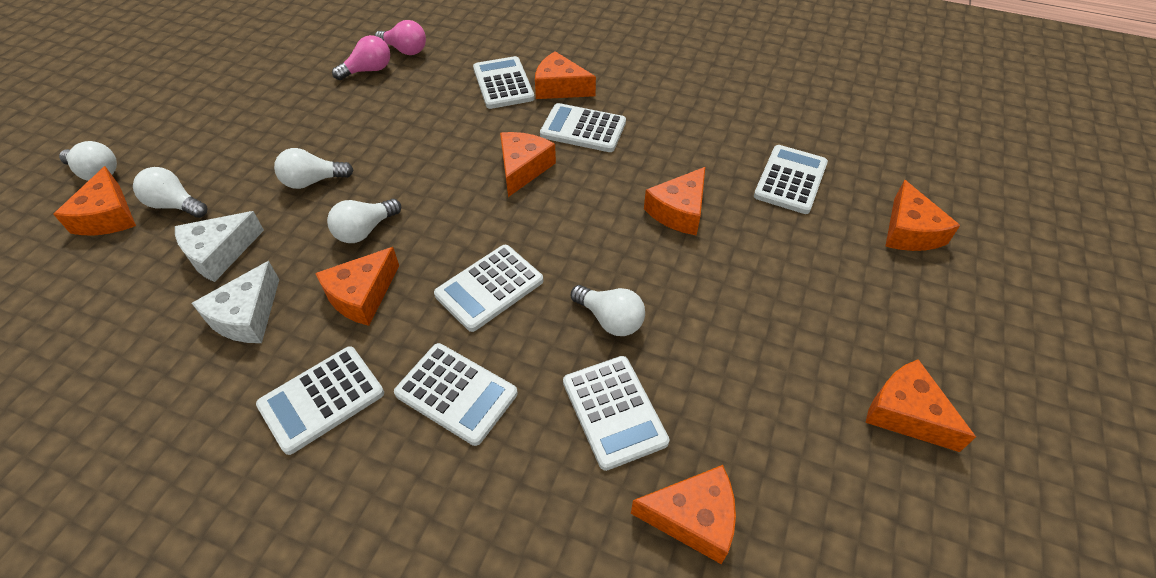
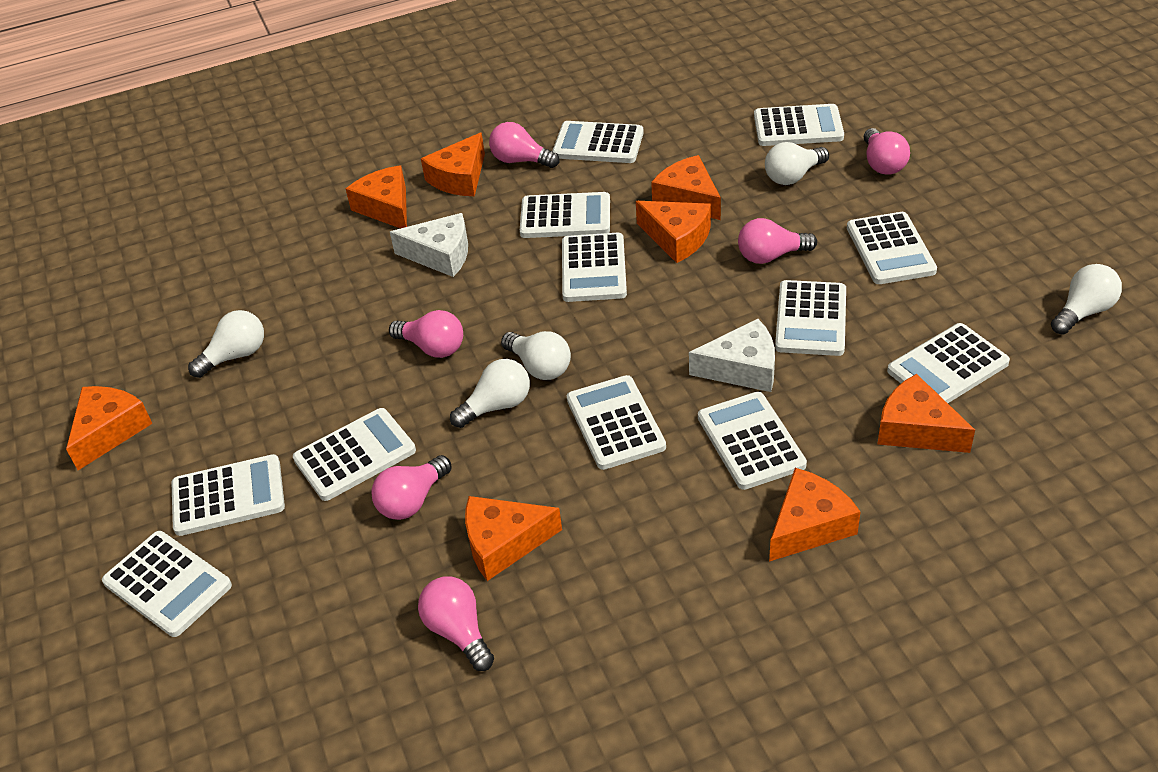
pink light bulb: [332,35,390,80] [375,20,426,55] = 2 -> [371,455,452,520] [389,310,463,358] [418,576,494,671] [489,122,559,168] [738,218,817,264] [864,128,910,175] = 6
white calculator: [256,346,384,455] [394,343,518,446] [434,245,543,332] [473,56,535,109] [540,103,626,152] [563,356,669,471] [754,145,828,214] = 7 -> [102,531,232,637] [171,454,285,536] [293,408,416,501] [520,192,610,238] [552,121,644,163] [562,233,627,302] [567,375,666,470] [698,392,807,490] [754,104,844,146] [775,280,846,356] [847,212,937,284] [887,323,1010,403] = 12

